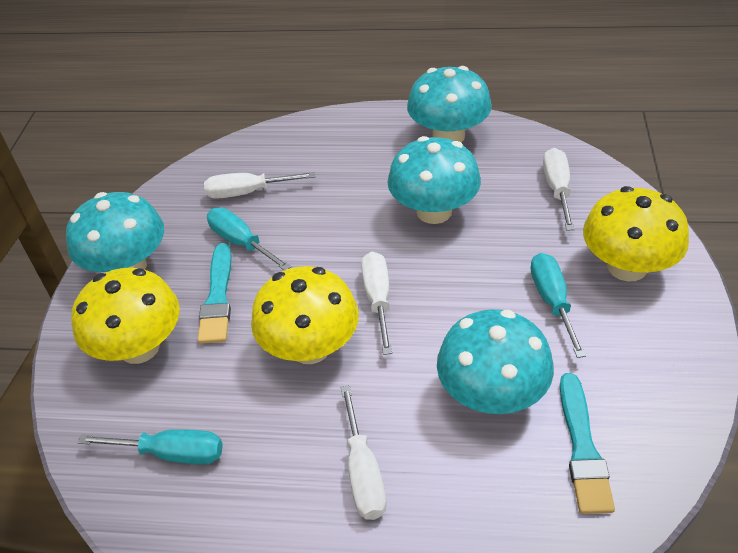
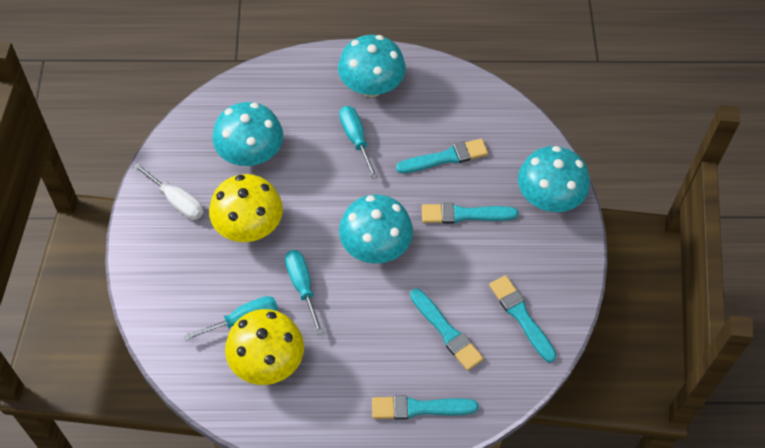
turquoise brush: [198,243,231,344] [560,373,615,514] = 2 -> [372,395,478,420] [396,139,488,173] [410,288,484,371] [422,203,518,224] [489,275,556,362] = 5
white screwdriver: [204,172,315,199] [341,385,386,520] [361,252,392,355] [543,148,575,230] = 4 -> [133,163,204,220] = 1
yellow mushroom: [71,268,180,364] [251,266,359,364] [583,186,689,282] = 3 -> [209,174,283,242] [225,309,304,385] = 2

